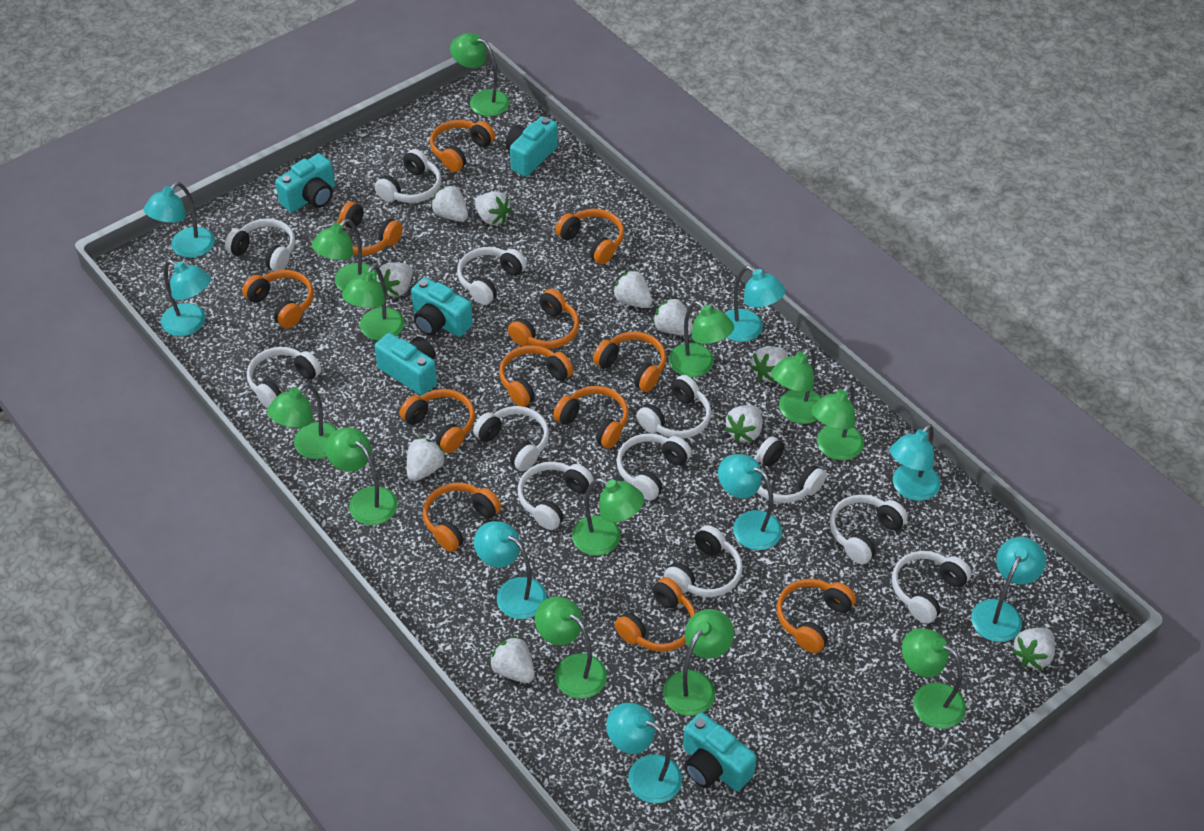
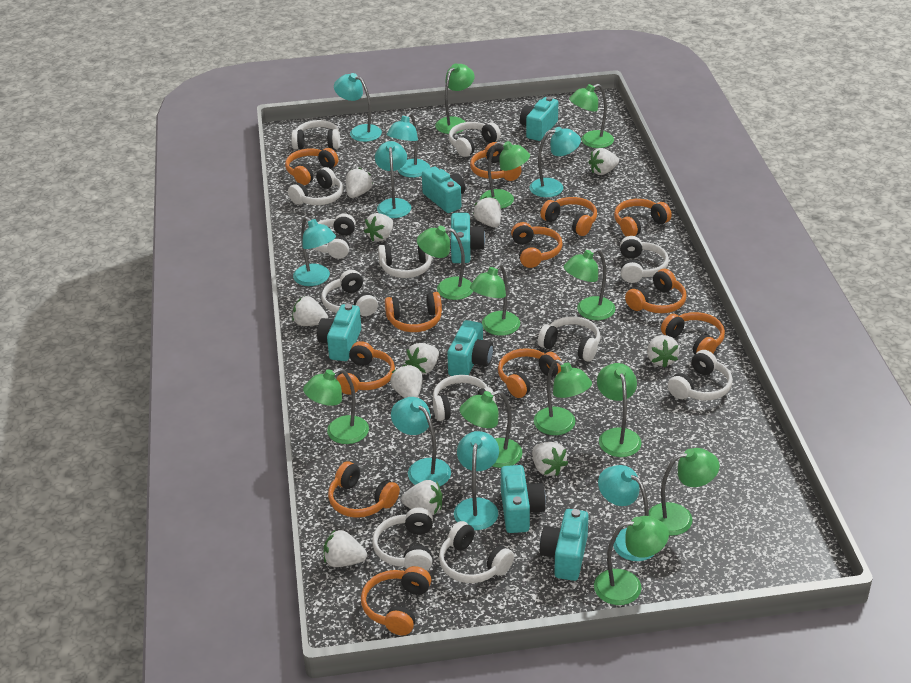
turquoise camera: [275,153,335,212] [375,333,437,395] [411,277,473,337] [506,116,558,177] [683,713,757,791] = 5 -> [317,304,361,361] [422,167,465,213] [447,320,494,376] [451,213,485,263] [501,465,546,533] [520,96,558,141] [540,509,589,581] = 7
white strawberry: [377,262,413,297] [407,437,446,481] [431,185,468,222] [474,191,512,225] [489,636,535,683] [613,270,652,308] [653,297,693,335] [725,405,762,442] [750,346,788,382] [1012,628,1055,670] = 10 -> [292,296,328,326] [324,529,367,567] [346,168,373,198] [364,213,393,241] [390,364,423,398] [401,480,443,515] [405,343,439,375] [473,197,501,227] [532,442,568,476] [588,148,619,175] [647,335,679,368] = 11

